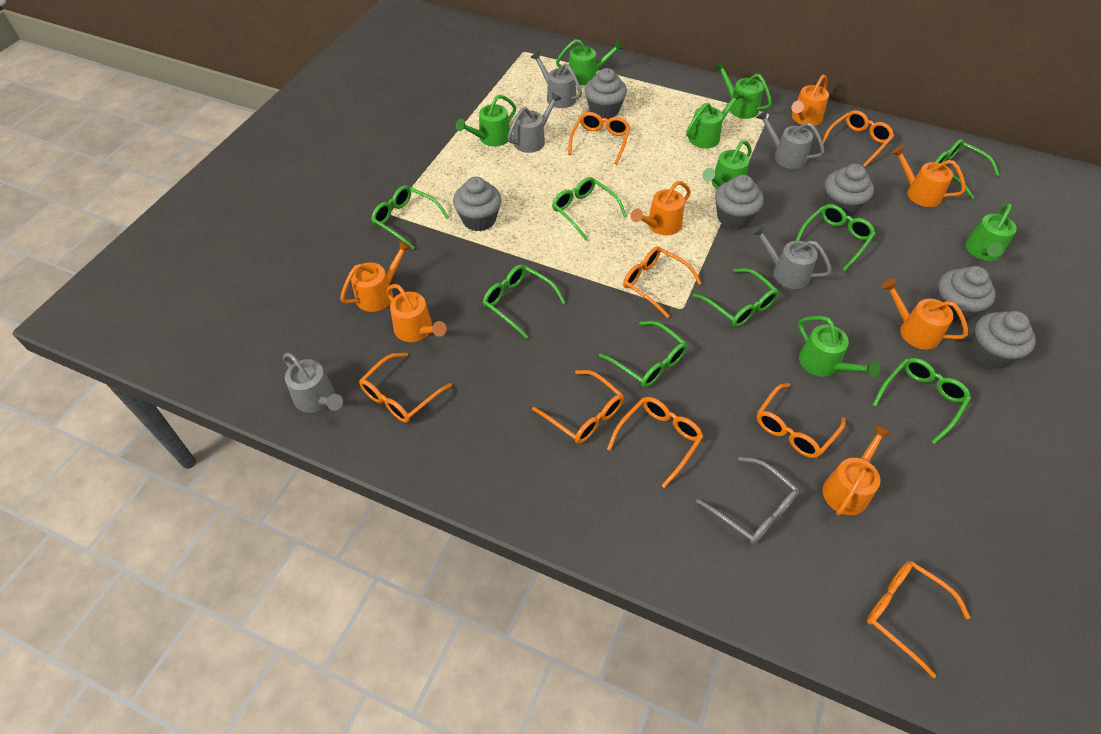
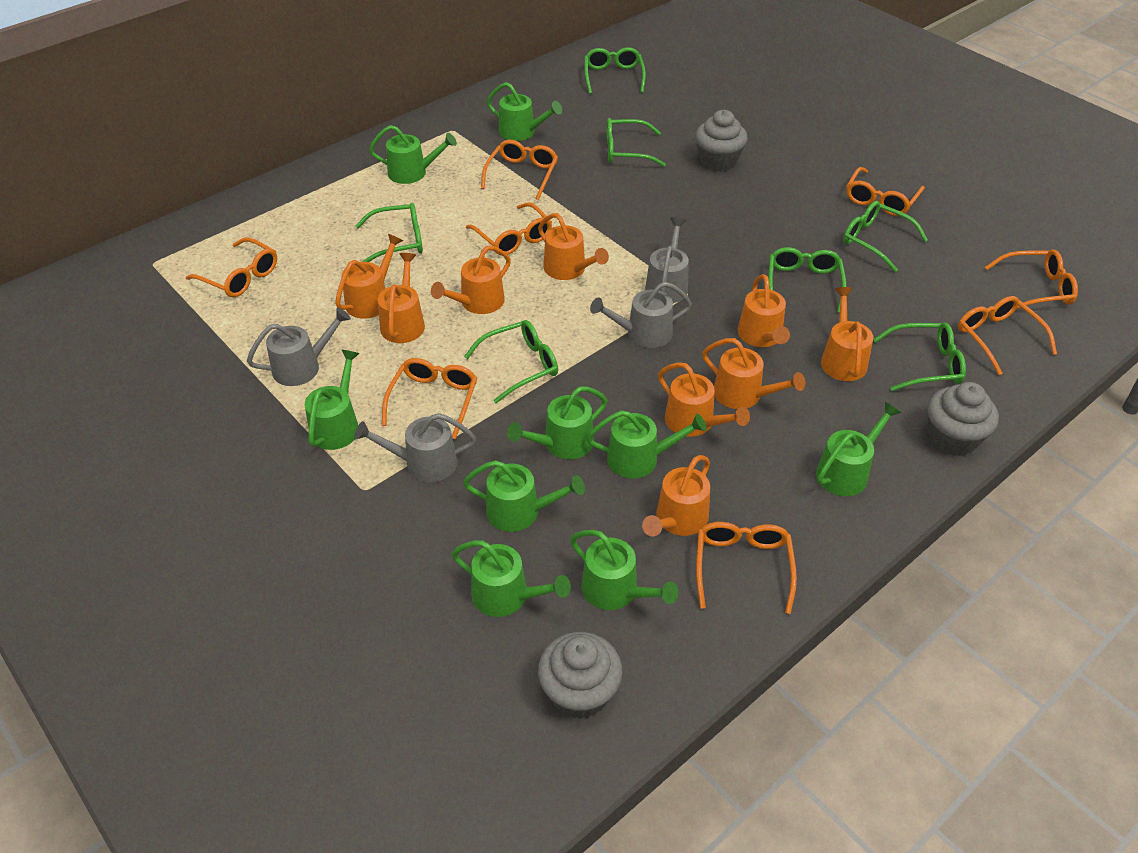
green glasses: [371,185,449,249] [483,264,565,338] [552,177,627,241] [599,321,687,387] [693,268,779,327] [795,204,876,271] [873,358,971,444] [935,139,1000,199] = 8 -> [355,203,423,262] [464,320,558,403] [584,47,646,94] [607,118,666,167] [768,247,846,313] [843,201,928,272] [873,323,966,391] = 7
green watering can: [456,95,516,147] [556,39,624,85] [686,90,743,149] [702,140,752,189] [714,61,772,119] [798,316,880,377] [965,203,1017,261] = 7 -> [305,350,360,450] [369,125,457,184] [451,540,571,617] [463,460,585,532] [487,82,562,141] [507,387,607,459] [570,530,679,610] [587,410,707,479] [816,402,901,496] = 9
grey cupcake: [453,177,501,231] [585,68,627,119] [715,175,764,229] [825,164,874,217] [936,266,996,323] [970,311,1036,369] = 6 -> [538,632,623,719] [695,110,748,171] [927,382,999,456] = 3
grey glasses: [696,457,799,544] = 1 -> none = 0
grey watering can: [283,353,343,413] [507,92,562,153] [531,51,582,108] [751,224,832,289] [756,110,825,169] = 5 -> [247,307,351,386] [354,413,476,482] [590,282,692,348] [645,217,689,303] = 4
orange watering can: [340,240,412,312] [386,284,447,342] [631,181,691,235] [791,75,829,126] [823,424,892,515] [881,279,968,350] [891,145,966,207] = 7 -> [335,234,403,319] [378,253,425,343] [431,246,511,314] [538,213,609,280] [642,455,710,536] [658,362,750,437] [702,338,805,409] [738,274,790,347] [821,287,873,381] = 9

